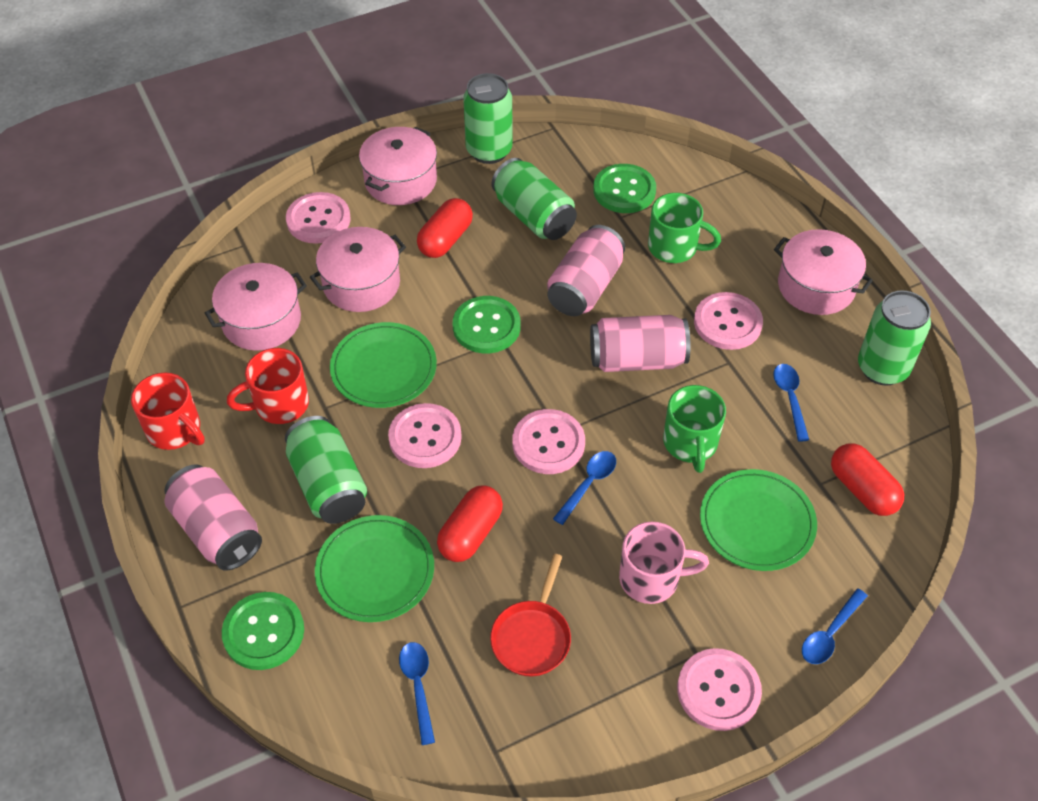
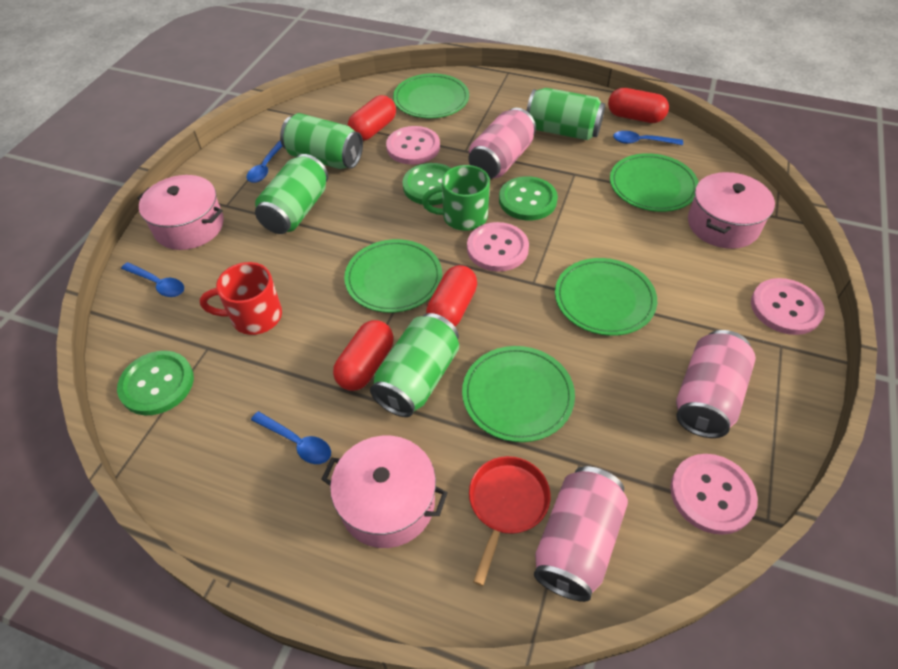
green mug: [648,193,721,263] [663,385,726,473] = 2 -> [422,165,490,231] = 1
green plate: [315,515,434,622] [330,322,437,408] [700,469,817,571] = 3 -> [344,239,442,313] [393,73,469,118] [462,346,575,442] [555,258,657,336] [610,153,699,212] = 5
pink button: [286,192,351,244] [388,403,462,468] [512,409,585,474] [677,648,762,731] [694,292,763,350] = 5 -> [386,126,440,165] [467,222,529,272] [670,454,758,535] [751,278,824,335] = 4
pink mug: [619,522,709,604] = 1 -> none = 0
pink pot: [205,263,307,351] [310,227,406,312] [359,127,437,205] [774,229,873,315] = 4 -> [137,175,224,250] [321,436,448,548] [688,172,775,249] = 3
red capsule: [417,198,473,258] [437,485,503,562] [831,443,904,516] = 3 -> [333,320,394,391] [348,95,396,141] [426,265,477,327] [608,88,669,123] = 4
red mug: [131,373,205,450] [227,348,309,424] = 2 -> [200,262,282,335] = 1

